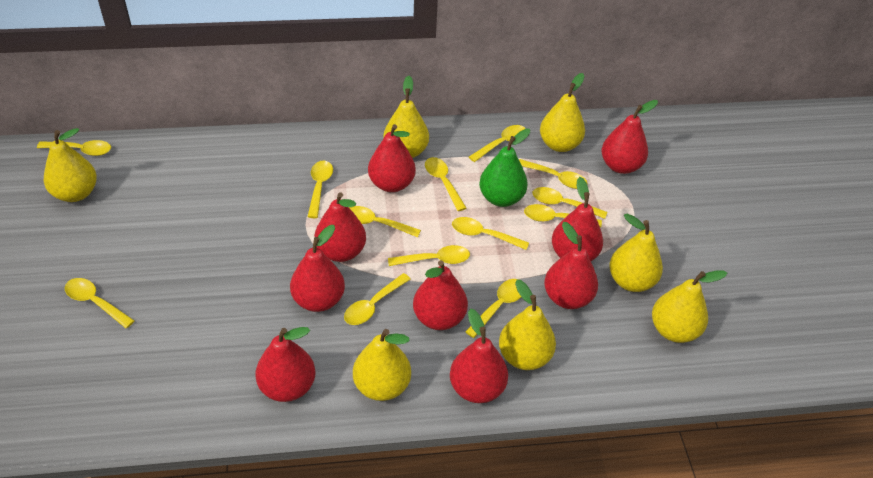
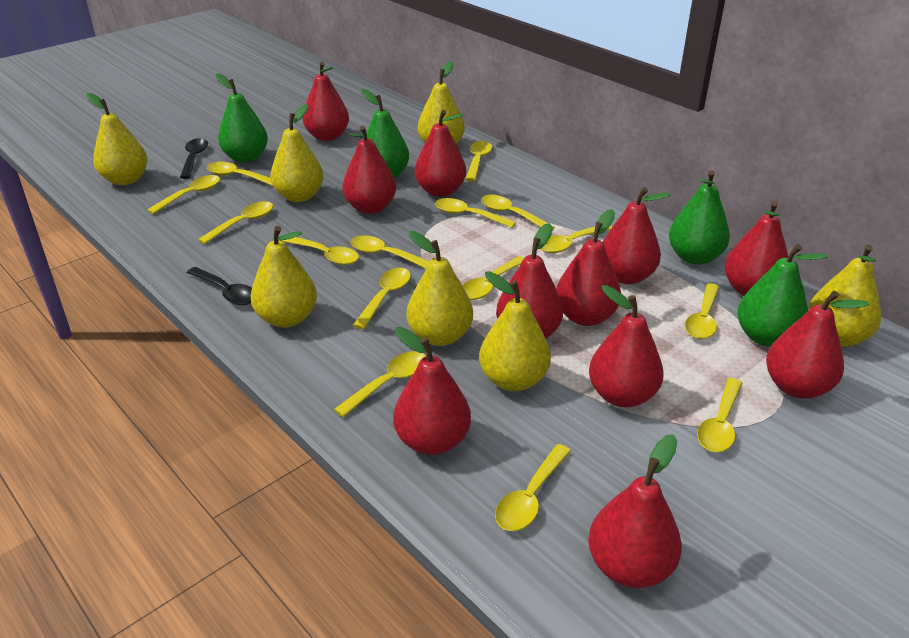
black spoon: none = 0 -> [180,138,208,179] [187,267,252,305] = 2
green pear: [479,129,530,207] = 1 -> [215,73,268,163] [361,89,409,179] [669,170,730,265] [737,244,828,347] = 4
red pear: [255,327,315,402] [290,225,345,312] [314,192,366,262] [368,124,416,192] [413,260,468,330] [450,309,508,403] [544,222,598,309] [552,177,603,261] [602,100,658,174] = 9 -> [303,62,349,141] [342,125,396,214] [393,327,471,455] [415,110,466,197] [496,223,563,339] [556,209,621,326] [588,434,682,588] [589,285,664,407] [602,187,671,284] [725,201,788,296] [766,291,869,399] = 11
yellow spoon: [37,140,111,156] [65,278,135,328] [308,161,333,218] [344,273,411,325] [349,206,421,237] [388,245,470,266] [425,157,466,211] [452,217,529,250] [465,279,521,338] [469,125,526,162] [519,159,588,189] [524,204,602,227] [532,187,607,219] = 13 -> [147,175,220,214] [198,201,273,244] [207,162,273,186] [281,237,359,265] [334,351,426,417] [350,235,430,269] [353,268,411,329] [435,198,516,228] [462,256,524,300] [465,141,492,181] [481,195,555,230] [495,444,571,531] [541,225,612,253] [685,283,720,339] [697,378,742,452] = 15

